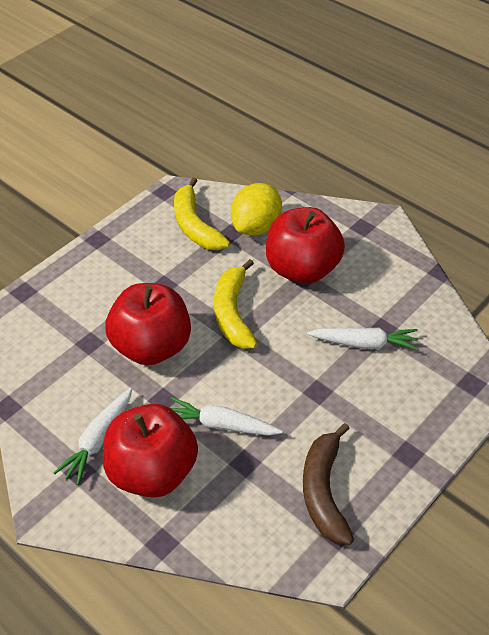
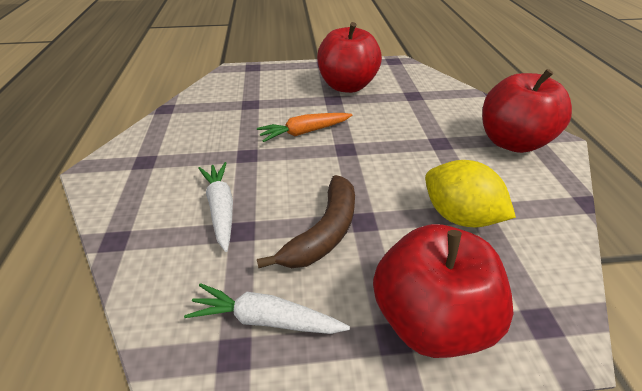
orange carrot: none = 0 -> [257,113,352,142] = 1
white carrot: [54,388,132,485] [171,397,283,436] [307,328,419,350] = 3 -> [184,283,350,334] [198,162,233,252] = 2
yellow banana: [174,177,230,250] [214,259,257,349] = 2 -> none = 0

